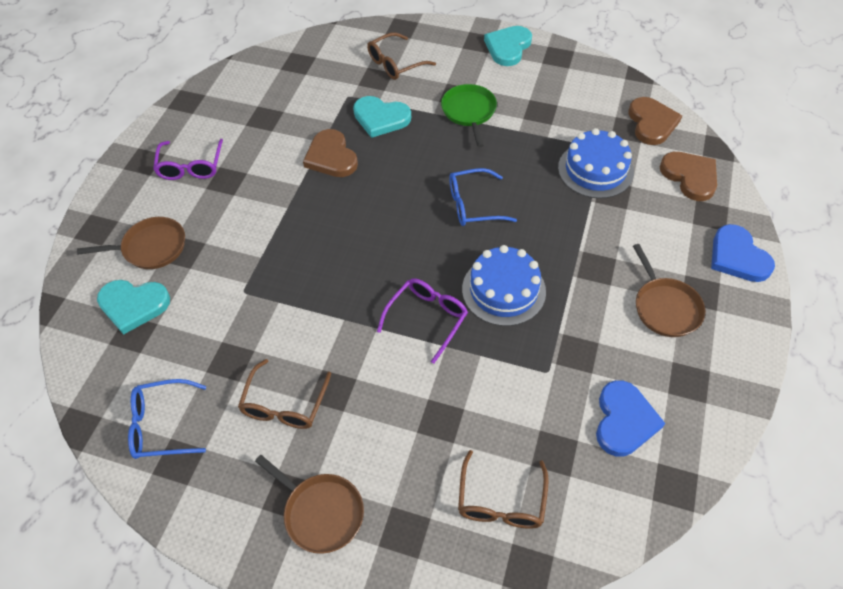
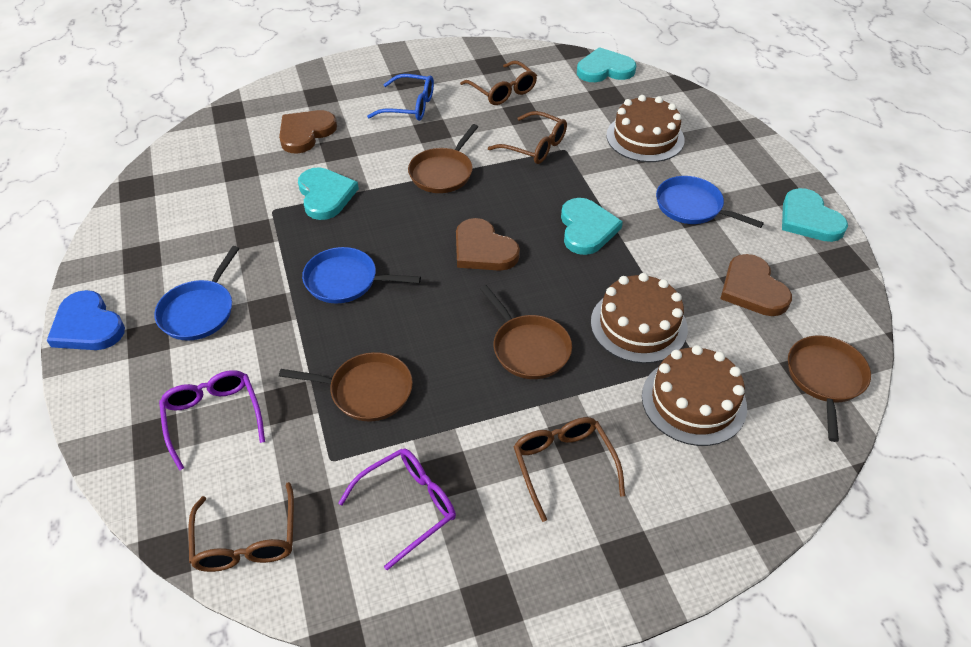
blue cake: [462,245,546,326] [558,128,634,199] = 2 -> none = 0
blue glasses: [128,379,206,459] [449,168,517,226] = 2 -> [367,74,434,121] = 1
blue heart: [596,380,665,457] [711,224,775,282] = 2 -> [47,290,125,350] = 1
blue pan: none = 0 -> [154,246,240,341] [302,247,421,304] [656,176,764,228] = 3
brown cake: none = 0 -> [591,273,688,363] [606,95,685,162] [642,345,747,446] = 3
brown glasses: [238,359,331,429] [367,32,436,80] [458,450,549,529] = 3 -> [189,482,294,572] [460,61,537,105] [488,111,567,164] [513,417,625,522] = 4
brown pan: [77,217,185,269] [255,455,364,554] [633,244,705,337] = 3 -> [279,352,413,421] [408,124,478,193] [480,285,572,379] [788,336,871,442] = 4
green pan: [441,84,497,147] = 1 -> none = 0
turquoise heart: [97,280,170,335] [353,96,411,138] [484,26,532,66] = 3 -> [298,167,359,220] [561,198,623,255] [577,47,636,82] [782,188,848,242] = 4

